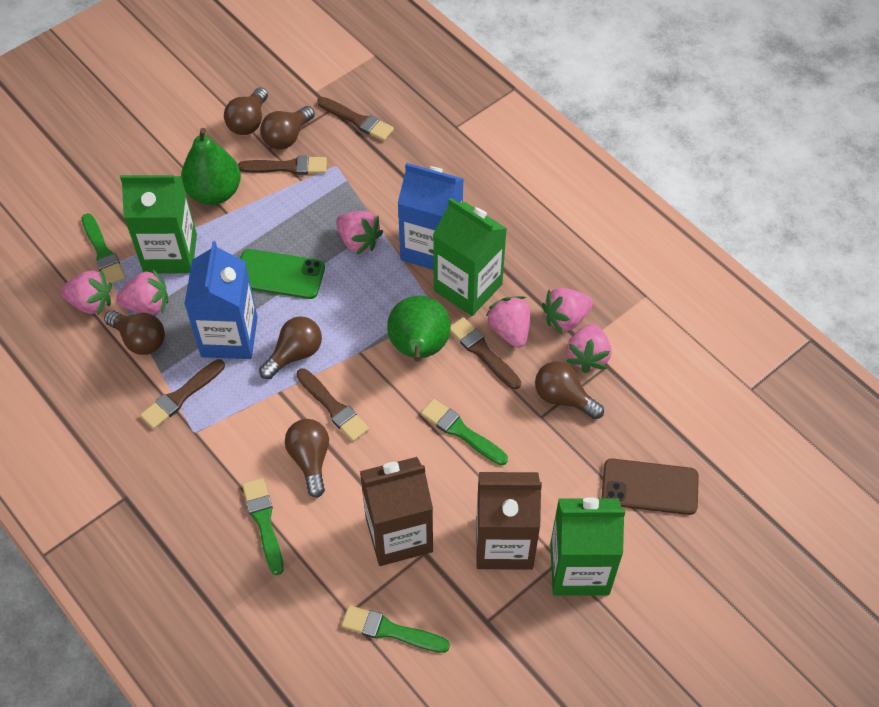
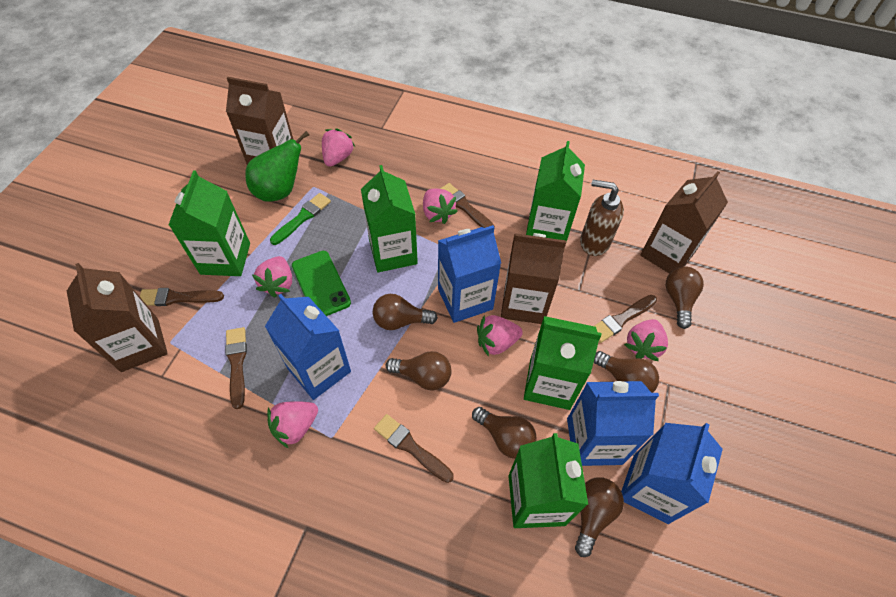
blue carton: [184,241,258,359] [397,163,464,270] = 2 -> [265,294,351,400] [438,225,501,323] [567,381,659,466] [621,423,723,524] = 4
brown carton: [360,457,433,566] [476,472,542,570] = 2 -> [67,263,168,372] [226,77,293,164] [501,233,566,324] [640,171,728,274] = 4
brown phone: [602,459,699,515] = 1 -> none = 0
brown soap dispenser: none = 0 -> [580,180,624,256] = 1
green brush: [82,214,126,284] [242,478,284,575] [341,605,450,653] [421,399,508,465] = 4 -> [270,193,331,245] = 1
green carton: [120,175,197,273] [433,198,507,316] [550,497,625,596] = 3 -> [169,170,250,276] [361,165,418,272] [508,433,588,528] [524,316,602,410] [526,141,585,242] = 5
green pear: [181,128,241,205] [387,296,451,362] = 2 -> [245,131,309,202] = 1

